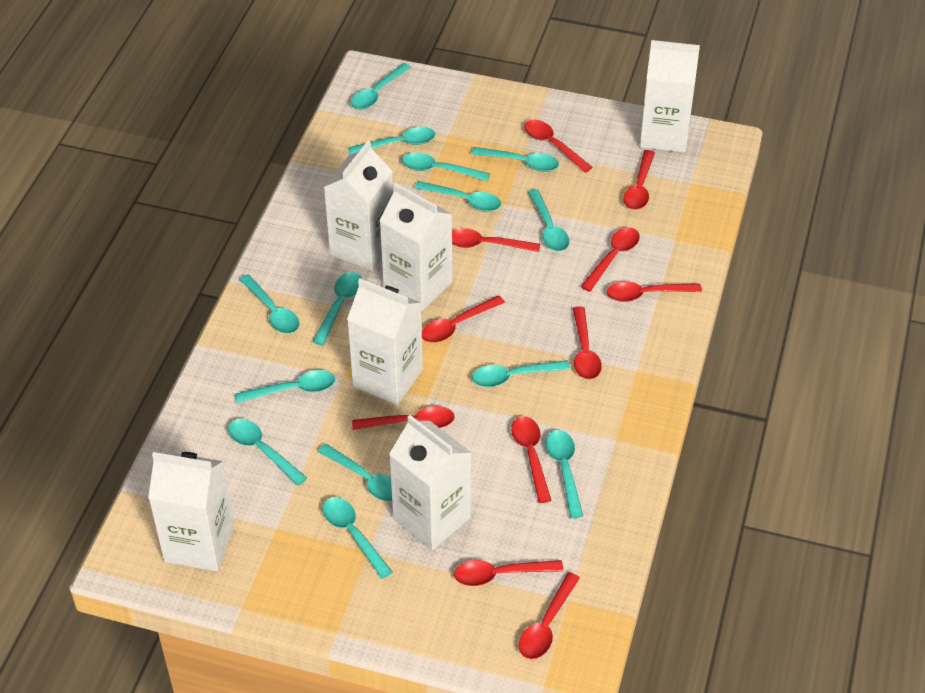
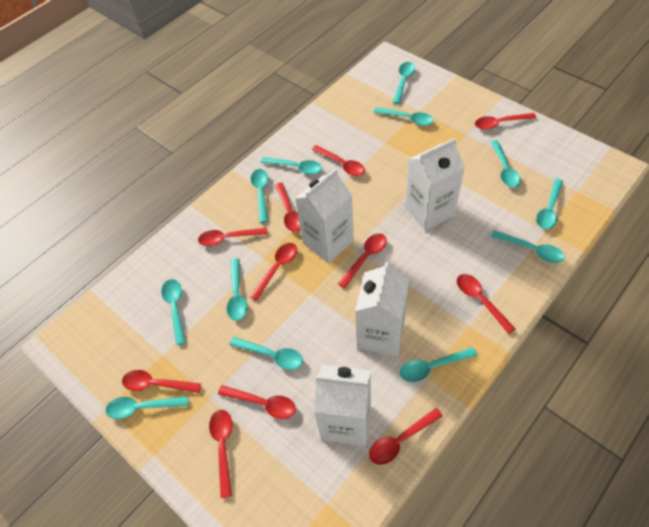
turquoise spoon: [228,419,307,486] [235,370,335,403] [239,274,299,334] [313,272,362,345] [318,444,392,502] [322,497,392,579] [348,127,435,155] [350,63,411,110] [402,152,490,181] [415,181,501,212] [471,147,559,172] [472,360,570,387] [528,189,569,251] [546,430,583,518] = 14 -> [105,396,188,419] [161,279,186,346] [227,258,247,321] [230,337,303,370] [251,169,269,223] [261,157,322,175] [374,107,434,126] [393,62,415,104] [400,347,477,382] [490,140,521,188] [491,230,565,263] [536,179,563,229] = 12
white carton: [148,452,234,572] [324,141,393,271] [347,279,423,405] [380,183,452,311] [389,415,472,550] [640,40,700,153] = 6 -> [295,168,354,263] [314,365,371,446] [355,261,409,357] [405,138,465,231] = 4

